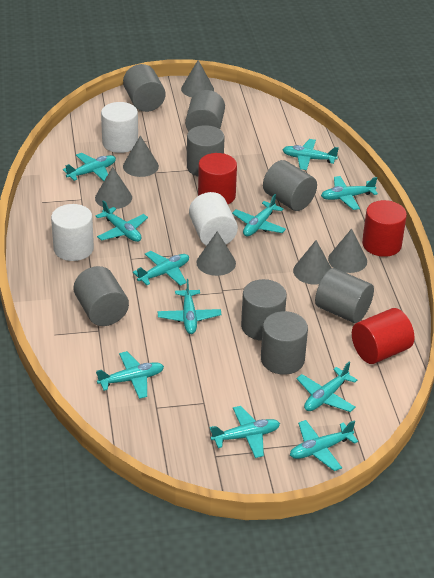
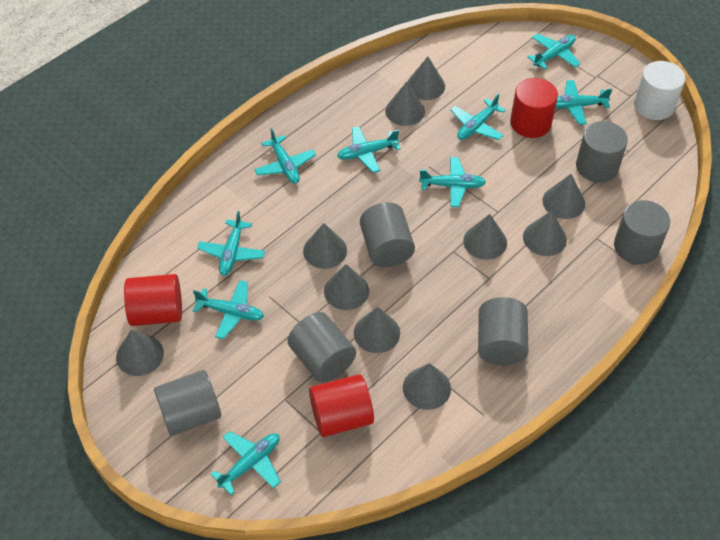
grey cone: [95,167,132,209] [123,136,159,177] [181,60,214,97] [196,231,236,276] [293,240,331,285] [328,229,367,273] = 6 -> [116,330,164,376] [303,223,347,269] [324,264,369,310] [354,307,400,353] [385,82,425,126] [403,363,451,410] [407,57,445,100] [463,214,507,260] [523,210,567,256] [543,174,585,219] = 10
grey cylinder: [73,266,129,326] [123,64,166,112] [185,90,225,131] [187,125,225,176] [241,279,287,341] [261,311,308,375] [263,160,317,211] [315,268,374,323] = 8 -> [154,370,221,436] [287,312,356,382] [360,202,415,267] [478,297,528,365] [576,121,628,183] [614,200,670,265] = 6
turquoise plane: [63,153,116,181] [95,200,148,242] [96,351,164,399] [133,251,189,286] [158,279,221,334] [209,406,280,458] [232,194,286,236] [282,139,339,170] [290,420,358,471] [297,362,357,412] [321,176,378,210] = 11 -> [193,280,264,339] [197,211,265,276] [211,431,281,495] [254,128,316,184] [337,126,401,173] [419,157,486,207] [450,93,506,140] [527,34,580,70] [556,80,612,125] = 9
white cylinder: [51,204,94,261] [101,102,138,153] [189,192,238,246] = 3 -> [634,61,685,120] = 1

